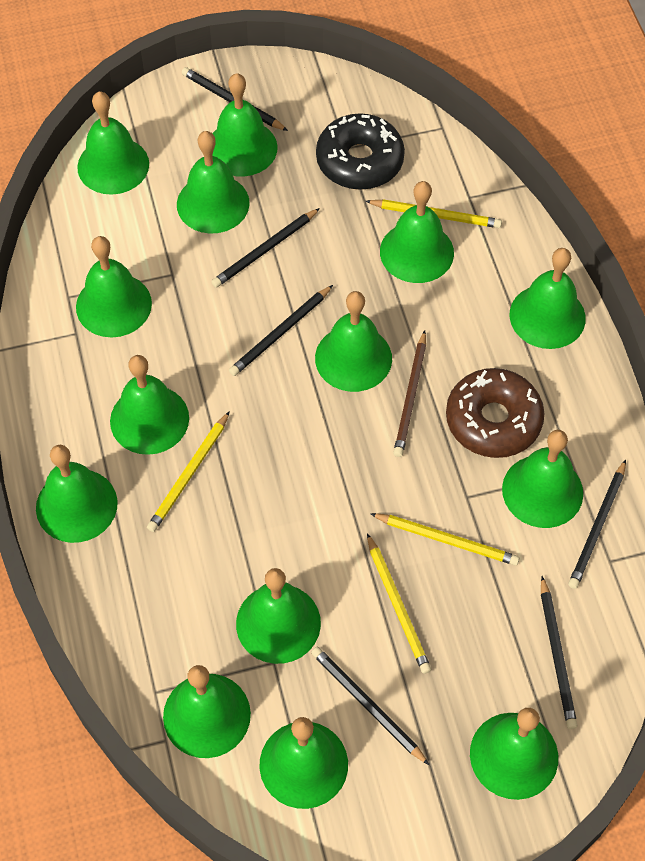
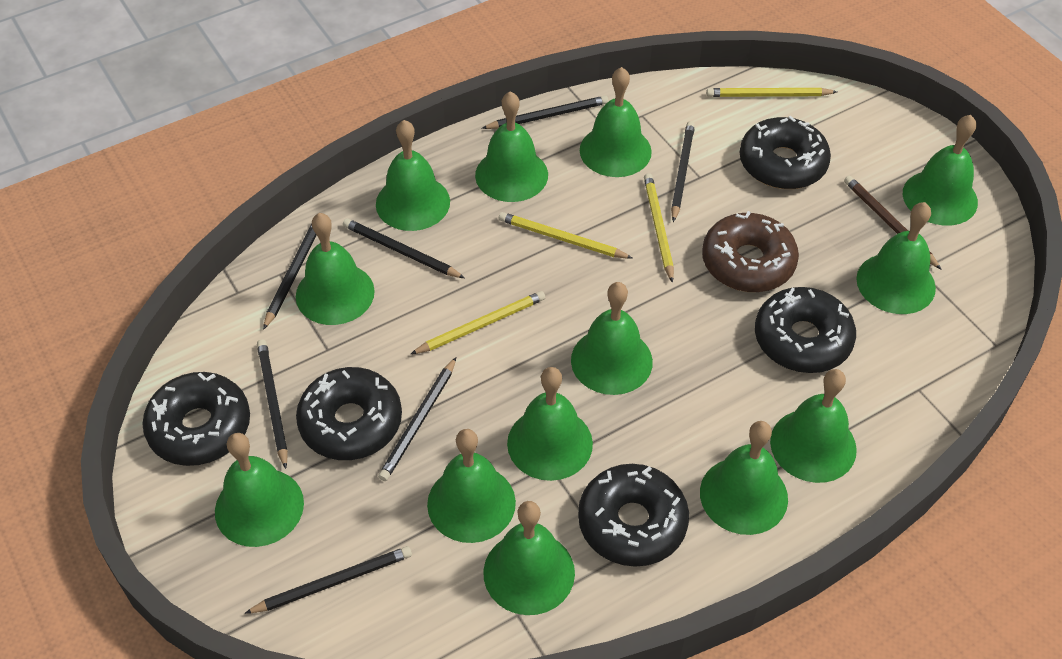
black donut: [316,113,405,190] = 1 -> [142,372,250,466] [296,367,402,460] [578,464,689,567] [740,116,831,189] [755,287,856,373] = 5
black pencil: [182,67,288,131] [211,208,320,288] [229,285,333,376] [311,646,429,765] [541,576,577,729] [568,459,626,589] = 6 -> [244,546,412,614] [257,339,288,469] [263,224,317,330] [343,219,465,278] [378,357,456,481] [482,96,608,129] [671,121,695,222] = 7
green bell: [36,445,118,543] [76,236,152,337] [77,92,149,194] [110,355,189,455] [163,665,251,758] [177,131,250,234] [212,73,278,177] [236,568,321,664] [259,717,348,809] [315,291,392,392] [380,181,454,283] [470,708,558,800] [502,430,583,528] [510,248,586,349] = 14 -> [215,433,304,547] [296,213,375,325] [376,120,450,231] [427,429,516,543] [475,91,548,202] [483,501,575,615] [507,367,593,481] [571,282,653,395] [580,67,652,177] [700,421,788,535] [770,369,857,483] [856,202,936,314] [903,115,978,226] = 13

